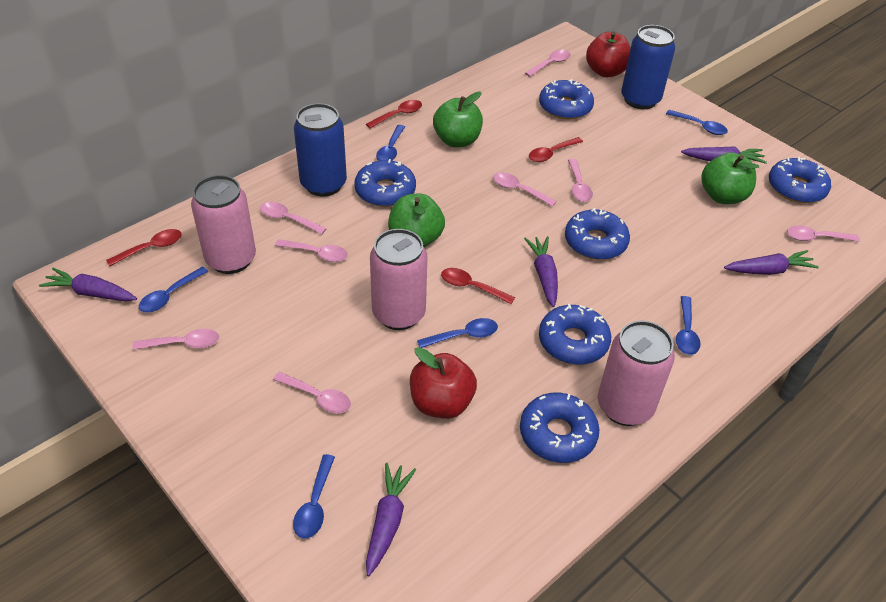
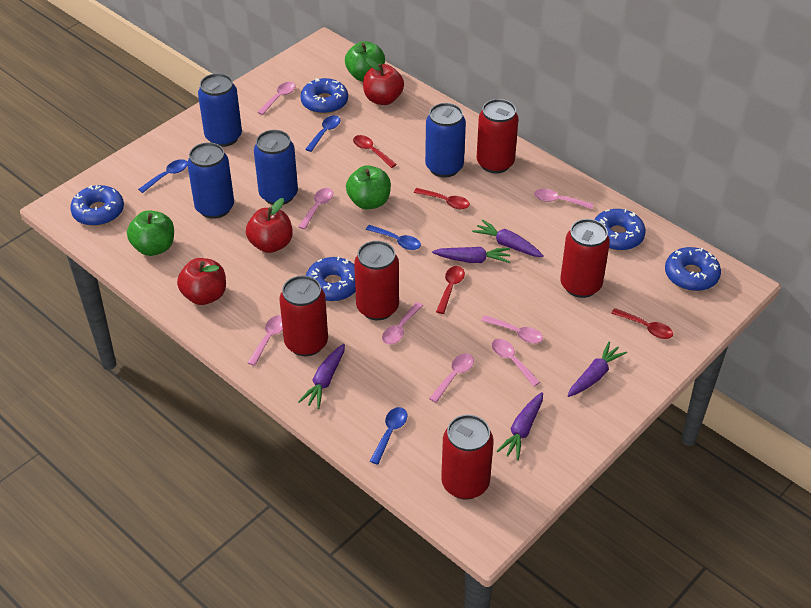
blue can: [294,103,347,197] [621,25,675,109] = 2 -> [187,142,234,219] [198,73,242,147] [254,130,298,205] [425,103,466,177] = 4
blue donut: [354,159,416,207] [520,393,599,463] [539,79,594,120] [539,304,611,365] [565,208,630,260] [769,156,831,203] = 6 -> [70,185,124,226] [300,78,348,114] [306,257,356,302] [594,209,646,250] [665,247,721,291] = 5
blue spoon: [139,267,208,313] [293,454,335,539] [376,125,405,161] [417,318,498,348] [666,110,728,135] [676,296,701,355] = 6 -> [138,159,187,193] [305,115,340,152] [366,225,421,250] [370,407,407,465] = 4
pink can: [191,175,256,274] [370,229,427,330] [598,321,675,426] = 3 -> none = 0
red apple: [410,347,477,419] [586,31,631,77] = 2 -> [177,258,226,305] [246,198,293,253] [363,58,404,105] = 3
red can: none = 0 -> [279,276,328,356] [354,241,399,320] [441,415,494,500] [477,99,519,173] [560,219,610,298] = 5

